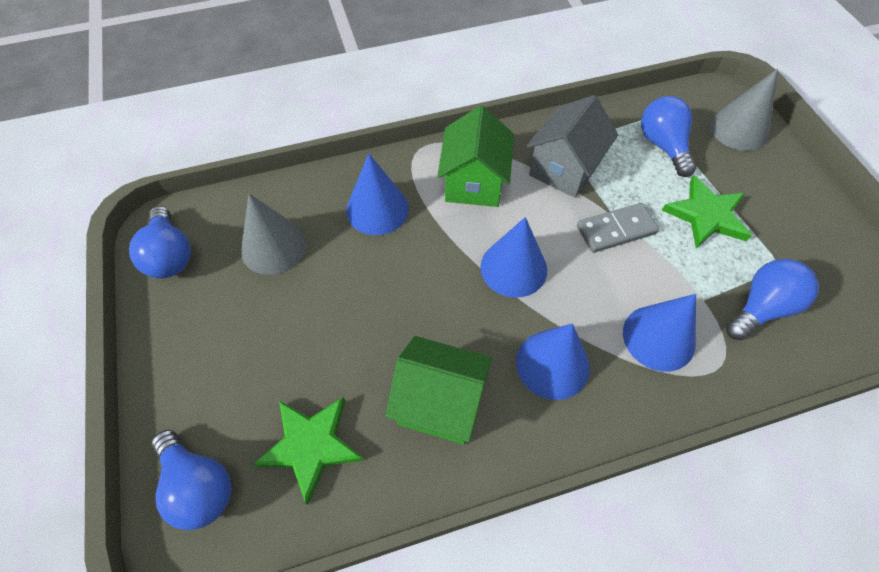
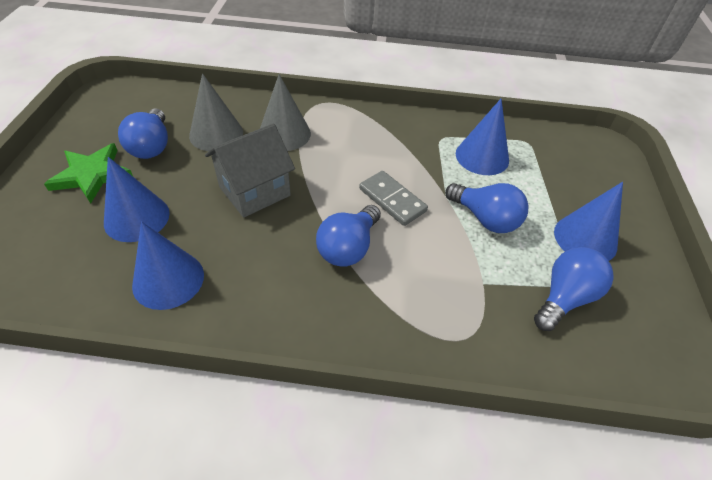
green house: [385,336,492,445] [437,105,514,207] = 2 -> none = 0
green star: [253,397,364,505] [662,175,752,248] = 2 -> [44,143,133,203] = 1

